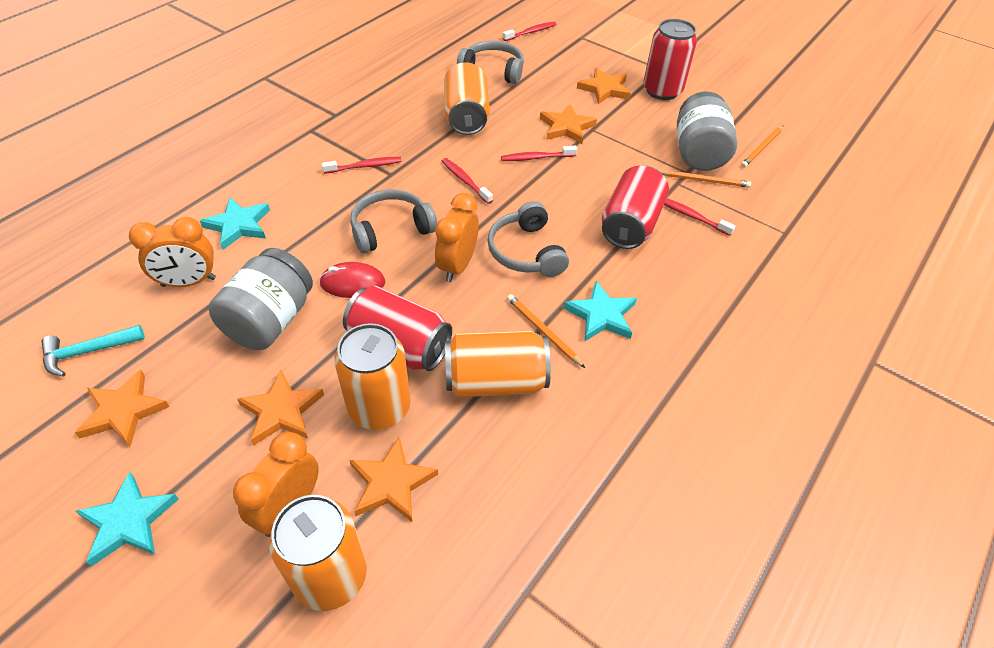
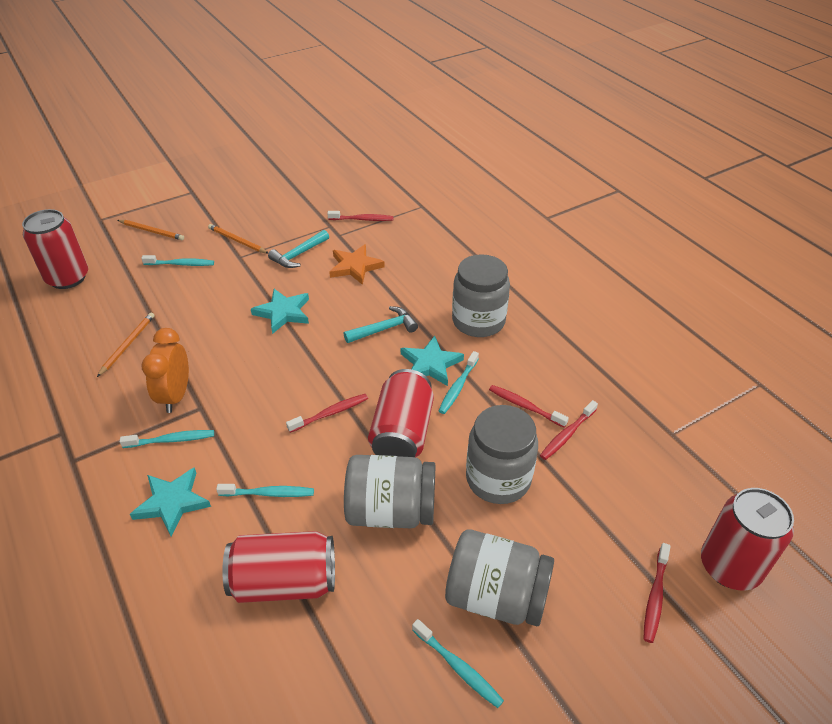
grey headphones: [350,190,437,253] [457,41,524,84] [487,201,569,277] = 3 -> none = 0
grey jar: [208,248,313,350] [677,91,737,171] = 2 -> [344,455,436,528] [445,529,554,626] [452,254,510,337] [466,405,538,504] = 4
orange can: [269,495,367,611] [334,323,411,430] [444,62,490,135] [445,331,551,397] = 4 -> none = 0
orange clock: [129,217,216,287] [233,432,319,537] [435,193,479,282] = 3 -> [141,328,189,413] = 1
orange star: [75,370,170,446] [237,370,324,446] [349,436,438,522] [540,104,597,144] [577,68,631,104] = 5 -> [329,244,385,285] = 1
red can: [343,286,452,371] [602,165,669,249] [643,19,697,100] = 3 -> [22,209,88,289] [222,531,335,603] [368,369,434,458] [701,488,794,591] = 4
red mouse: [319,262,385,298] = 1 -> none = 0
turquoise hammer: [41,325,145,377] = 1 -> [268,230,329,268] [344,306,418,343] = 2
turquoise toothbrush: none = 0 -> [120,430,214,448] [141,255,214,266] [216,484,314,497] [412,619,504,708] [439,351,479,414] = 5

